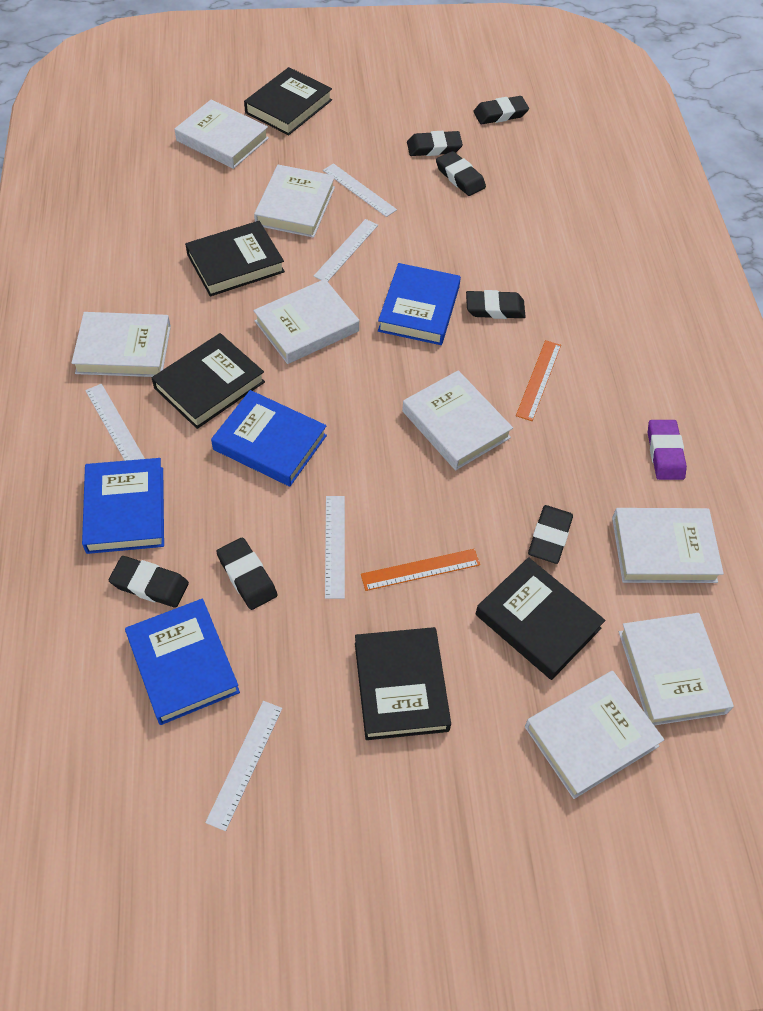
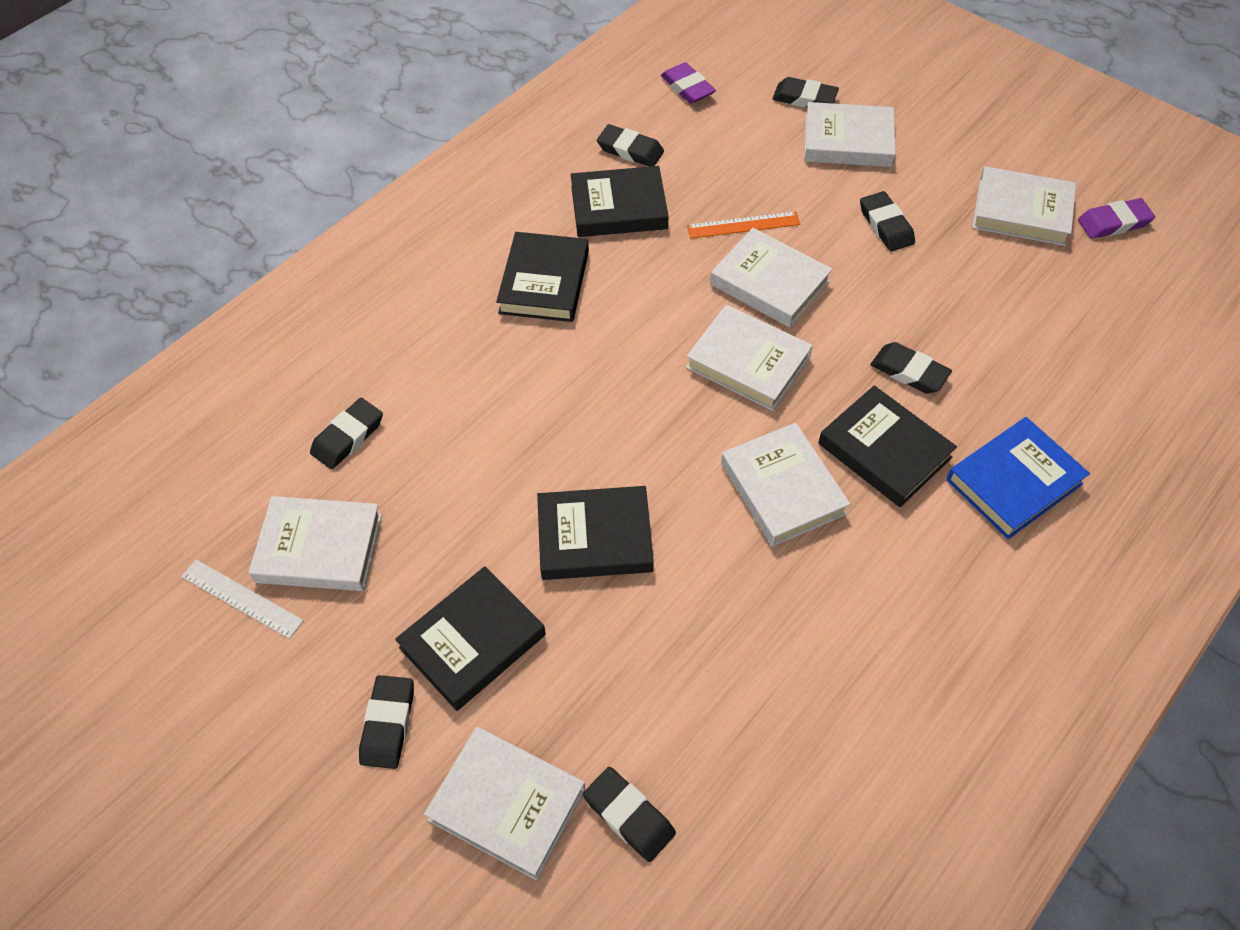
blue book: [82,458,164,554] [125,598,240,725] [211,390,327,486] [378,263,461,345] = 4 -> [946,417,1090,539] = 1
orange ruler: [361,549,480,591] [516,340,561,421] = 2 -> [687,211,800,239] = 1
purple eraser: [648,420,687,480] = 1 -> [661,62,716,104] [1078,198,1155,239] = 2
white book: [72,312,171,377] [175,99,269,169] [253,279,359,364] [254,165,335,238] [402,370,513,470] [525,671,664,799] [612,508,724,583] [619,613,734,726] = 8 -> [249,496,382,591] [424,727,585,880] [686,305,813,411] [710,228,832,328] [721,423,850,547] [804,102,896,167] [972,166,1076,246] = 7
white ruler: [85,384,145,461] [205,701,282,831] [314,219,378,282] [323,163,397,217] [325,496,345,599] = 5 -> [181,560,304,639] = 1

